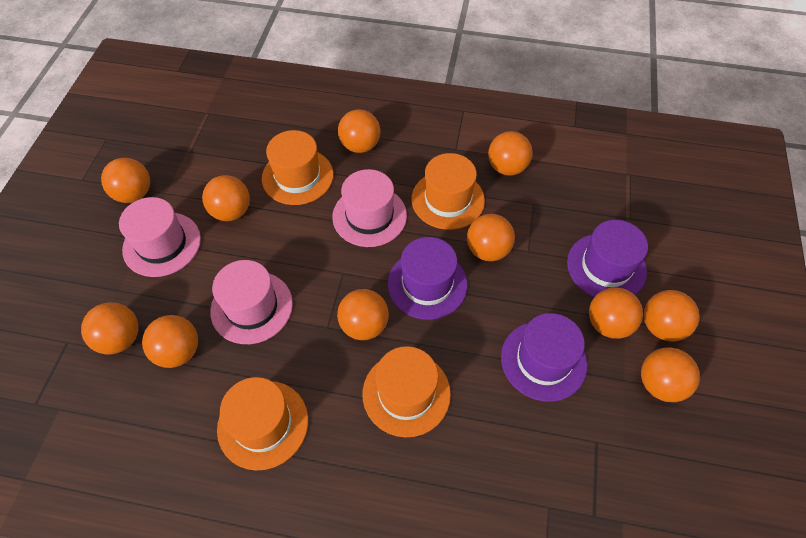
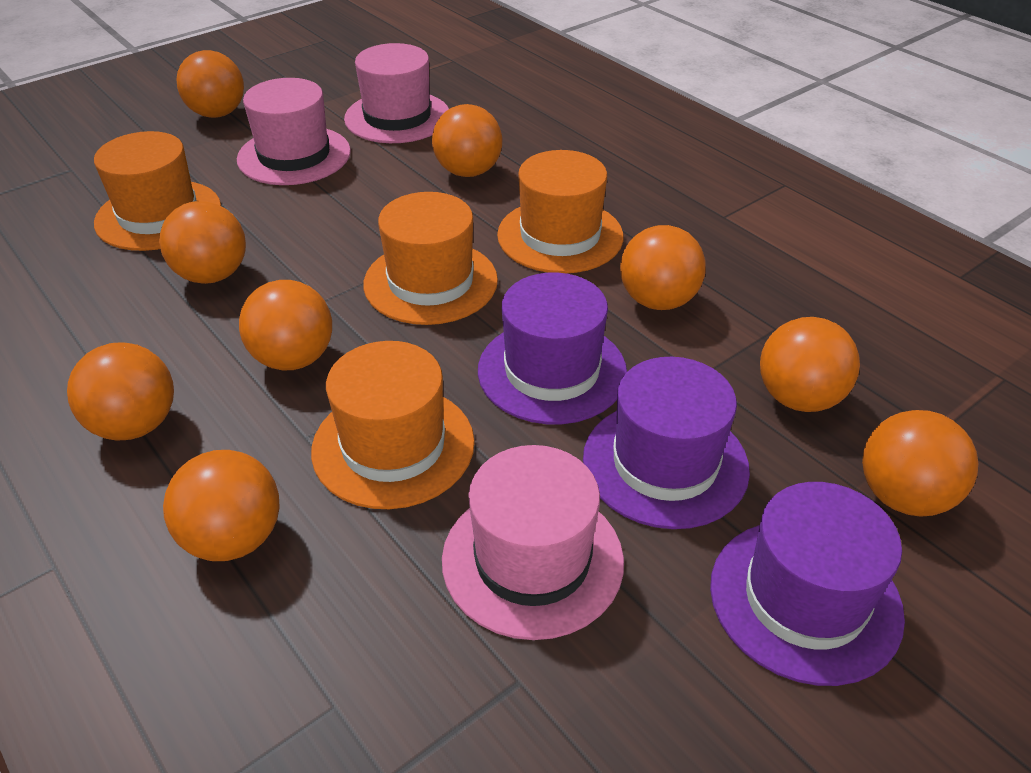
orange ball: [81,302,139,354] [101,158,150,203] [142,315,198,368] [202,175,250,221] [337,289,389,340] [338,109,380,153] [467,214,515,261] [488,131,532,175] [589,287,643,339] [641,347,700,402] [644,290,700,341] = 11 -> [67,342,174,441] [159,201,246,284] [163,450,280,561] [176,50,244,118] [239,280,332,370] [432,104,502,177] [620,225,706,310] [760,317,860,412] [862,410,978,517] = 9

